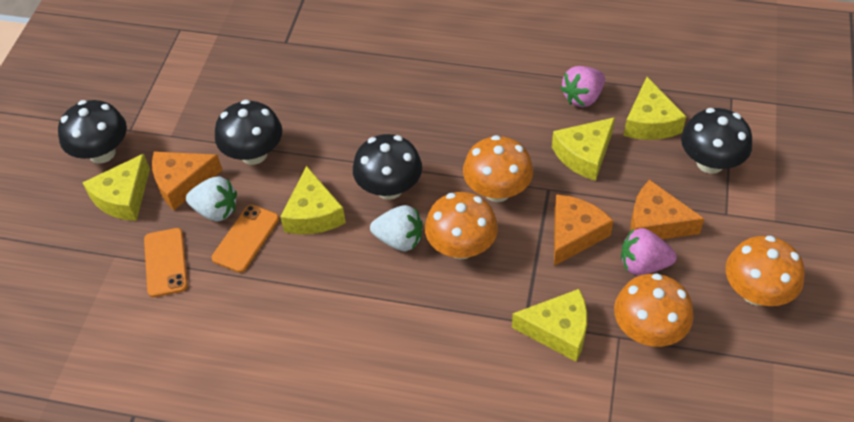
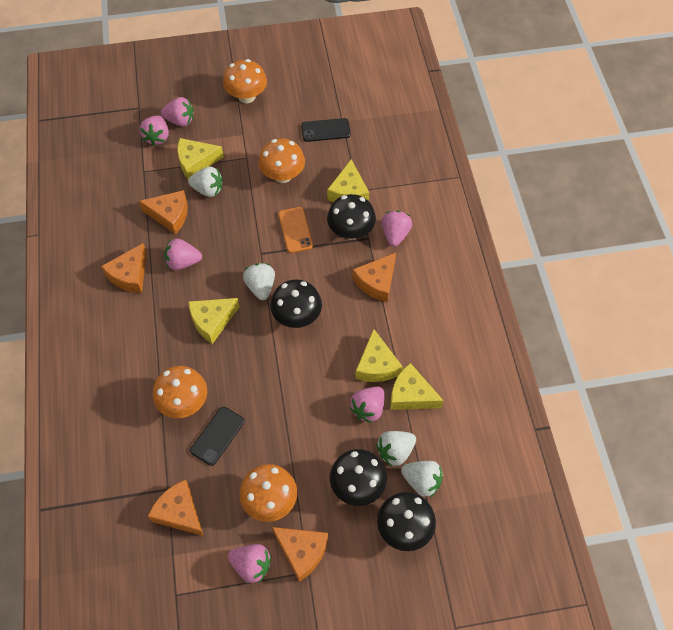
black phone: none = 0 -> [190,407,245,466] [301,118,351,142] = 2
orange cheese: [152,151,222,210] [554,194,614,266] [630,180,704,239] = 3 -> [101,243,147,293] [139,190,188,234] [148,479,204,536] [272,527,328,582] [352,253,396,302] = 5
orange phone: [144,228,188,297] [212,205,279,273] = 2 -> [278,207,313,253] = 1
pink strawberry: [560,66,605,107] [621,228,677,275] = 2 -> [139,115,169,146] [161,97,194,126] [164,238,202,270] [228,544,271,583] [349,387,385,423] [381,211,412,247] = 6
white strawberry: [186,177,237,221] [370,205,422,251] = 2 -> [188,167,223,197] [243,263,275,300] [376,431,416,467] [401,461,443,497] = 4

